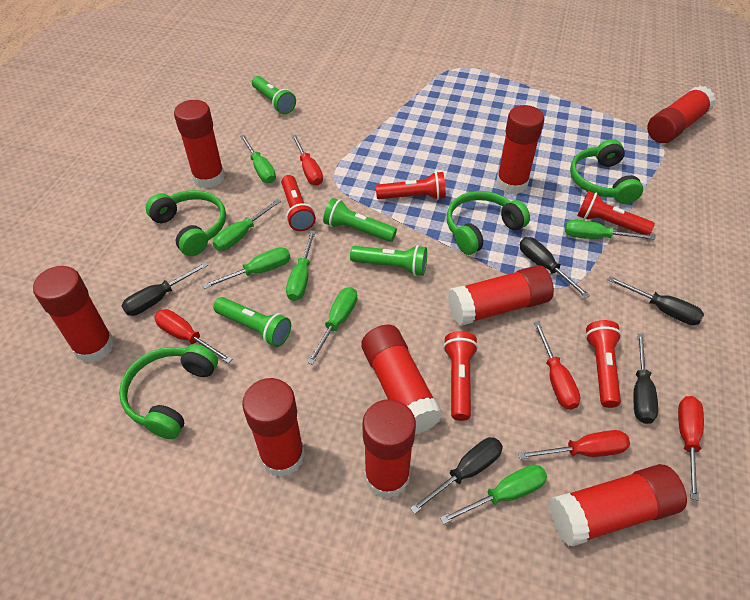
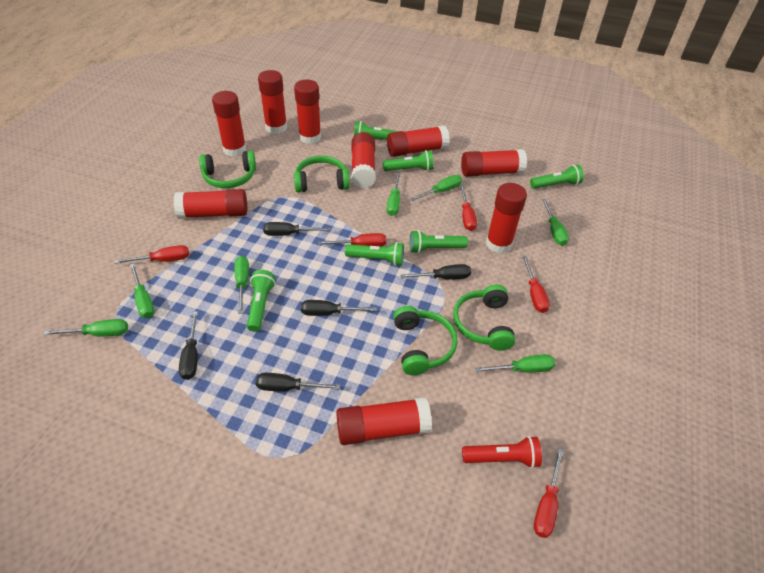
green flashlight: [213,297,291,347] [252,76,296,114] [323,198,397,242] [350,245,427,276] = 4 -> [247,270,275,332] [345,242,404,266] [354,121,399,140] [383,150,434,171] [410,230,468,253] [530,165,584,189] = 6
red flashlight: [281,175,316,231] [376,171,446,200] [443,331,478,421] [577,191,655,235] [585,320,622,408] = 5 -> [462,436,542,468] = 1

